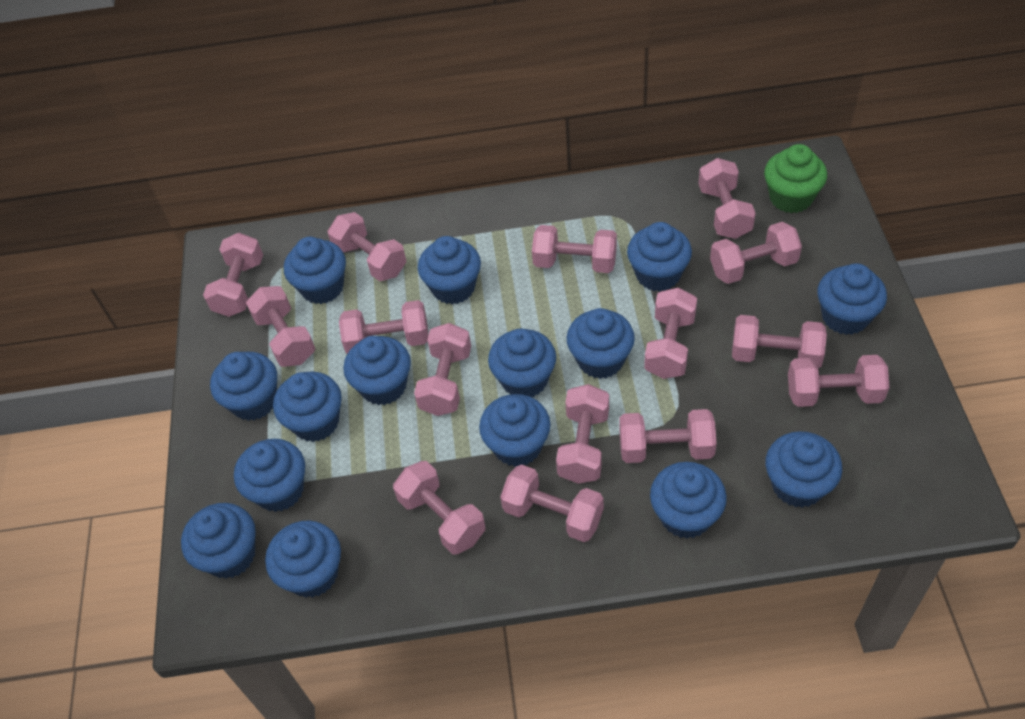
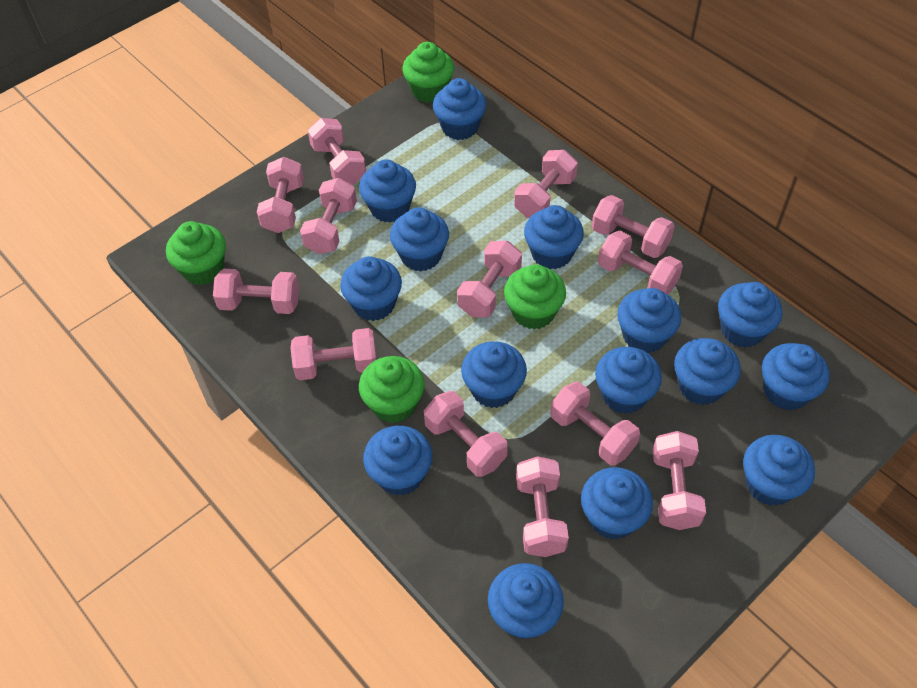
green cupcake: [764,144,827,213] = 1 -> [166,221,226,285] [359,356,425,423] [402,42,454,103] [504,264,566,329] = 4
pink dumbbell: [203,233,263,317] [246,286,315,367] [328,212,406,281] [339,300,429,354] [393,461,486,554] [414,323,471,416] [500,464,604,542] [532,225,617,273] [556,384,609,484] [619,409,717,463] [644,287,697,379] [698,158,756,239] [710,222,802,284] [732,315,827,368] [788,355,890,407] = 15 -> [213,269,299,314] [257,157,304,233] [291,328,377,380] [300,178,357,254] [308,118,366,185] [424,391,508,477] [457,241,522,318] [514,150,578,218] [516,456,569,557] [550,382,640,465] [592,195,675,258] [598,231,683,295] [653,431,706,530] = 13

